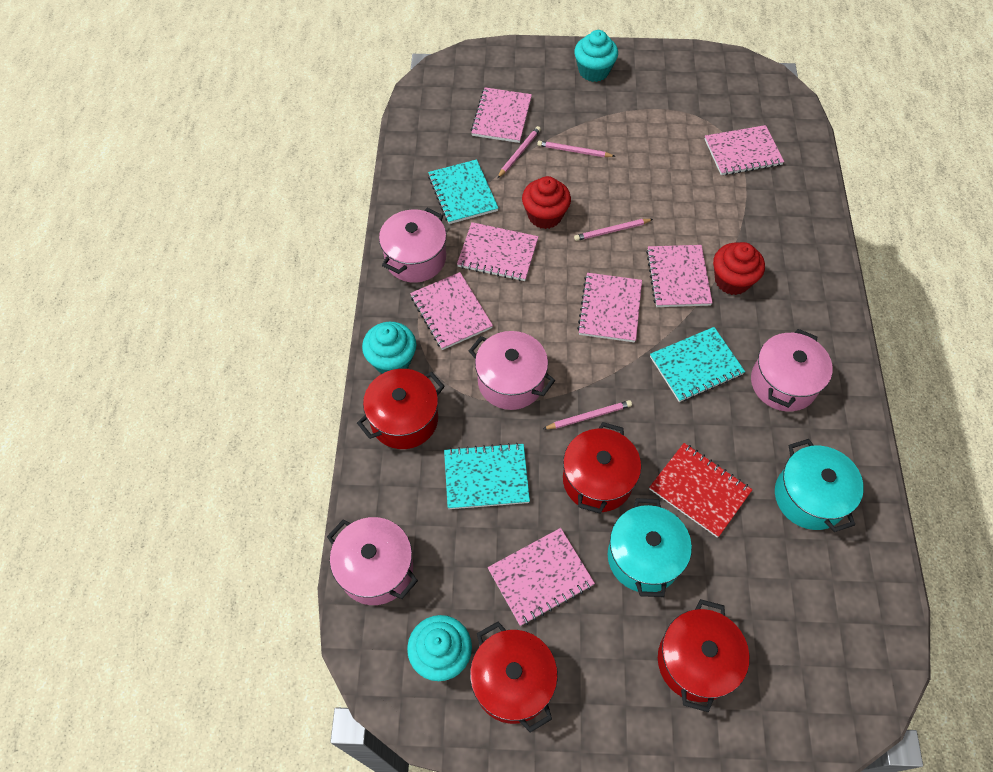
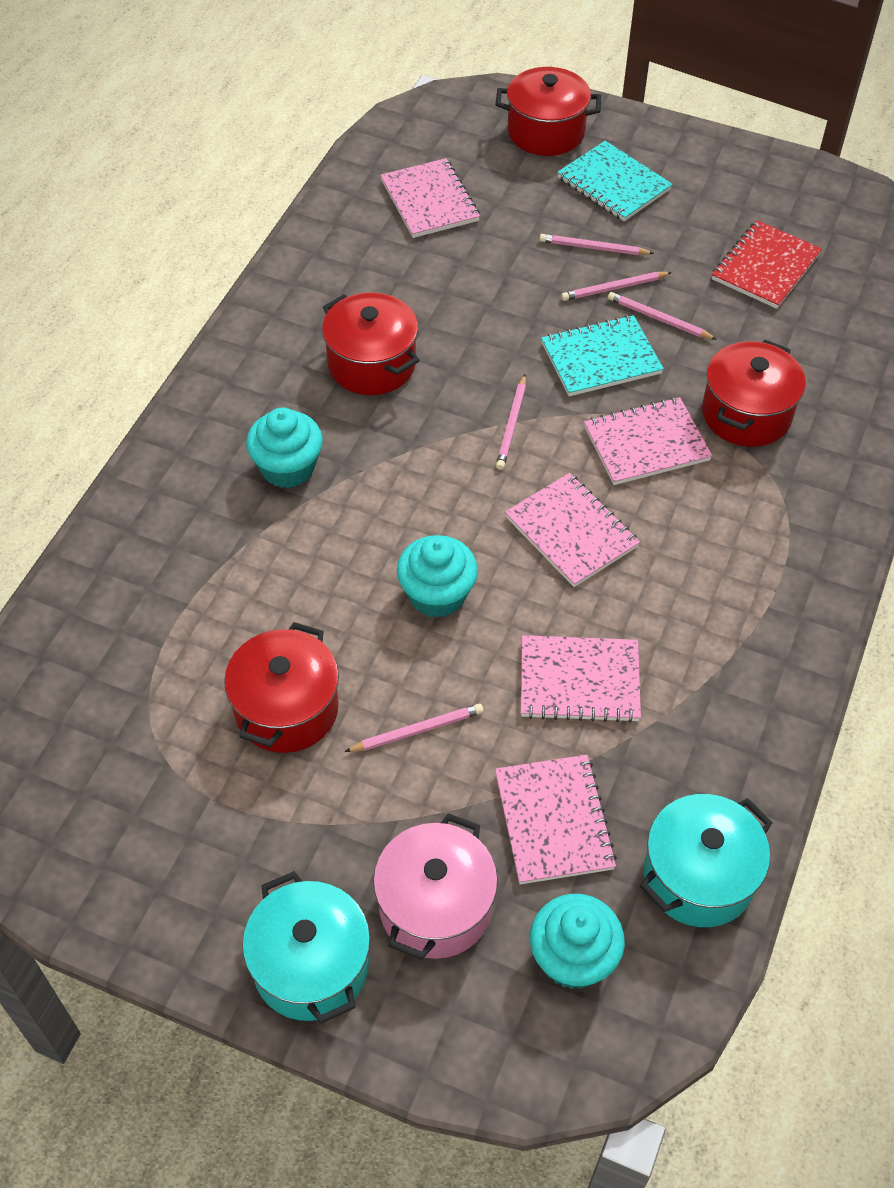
pink notebook: [410,272,493,350] [457,222,539,281] [471,88,532,143] [488,528,595,626] [577,273,642,342] [646,245,713,307] [705,125,784,176] = 7 -> [380,158,480,238] [495,755,617,884] [505,473,640,587] [521,635,641,723] [584,397,712,485] = 5
pink pencil: [498,126,541,178] [537,141,616,157] [543,400,632,429] [574,219,653,241] = 4 -> [344,704,483,752] [496,375,526,470] [540,234,654,255] [561,272,672,301] [608,292,717,340] = 5
pink pot: [327,517,418,605] [379,208,446,283] [469,331,555,410] [751,329,833,412] = 4 -> [373,813,498,960] = 1
red cupcake: [522,176,571,229] [713,242,765,295] = 2 -> none = 0
turquoise notebook: [428,159,498,224] [444,443,530,509] [650,327,745,402] = 3 -> [541,315,664,396] [557,141,673,221] = 2

